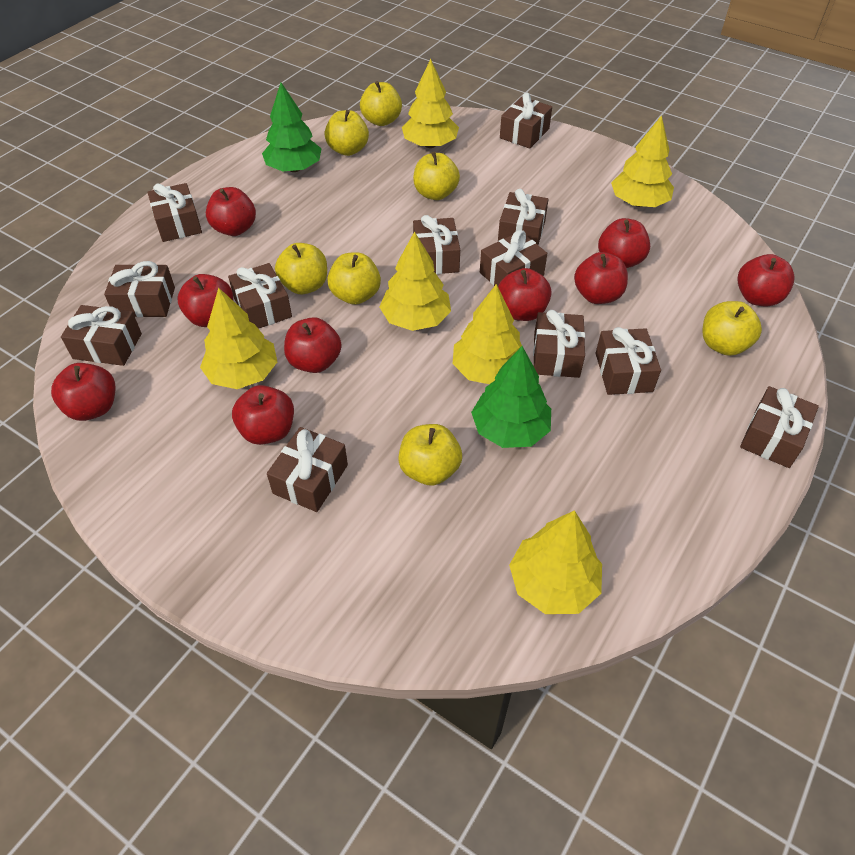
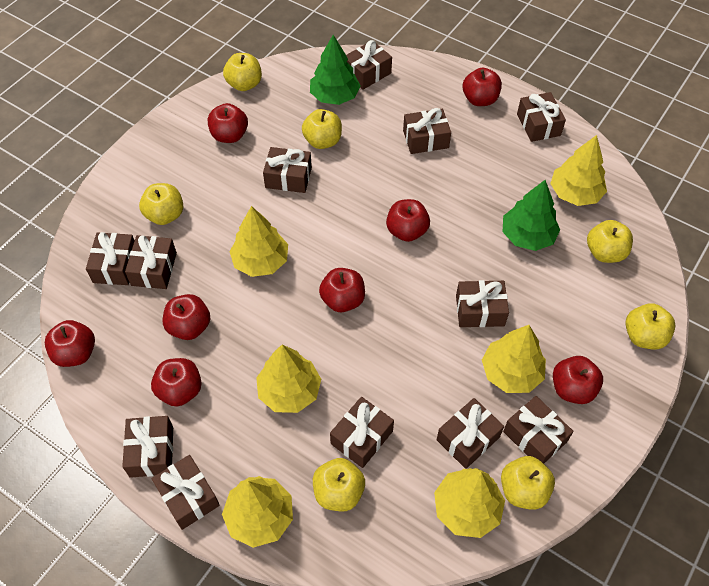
red apple: [51,363,116,421] [178,274,233,327] [206,187,256,236] [232,385,294,445] [284,317,342,373] [498,268,552,321] [574,252,628,304] [598,218,650,268] [737,254,795,306] = 9 -> [45,320,95,367] [151,358,202,407] [163,294,210,340] [208,103,248,143] [319,268,365,312] [386,199,430,242] [463,68,502,106] [553,356,603,404] = 8

